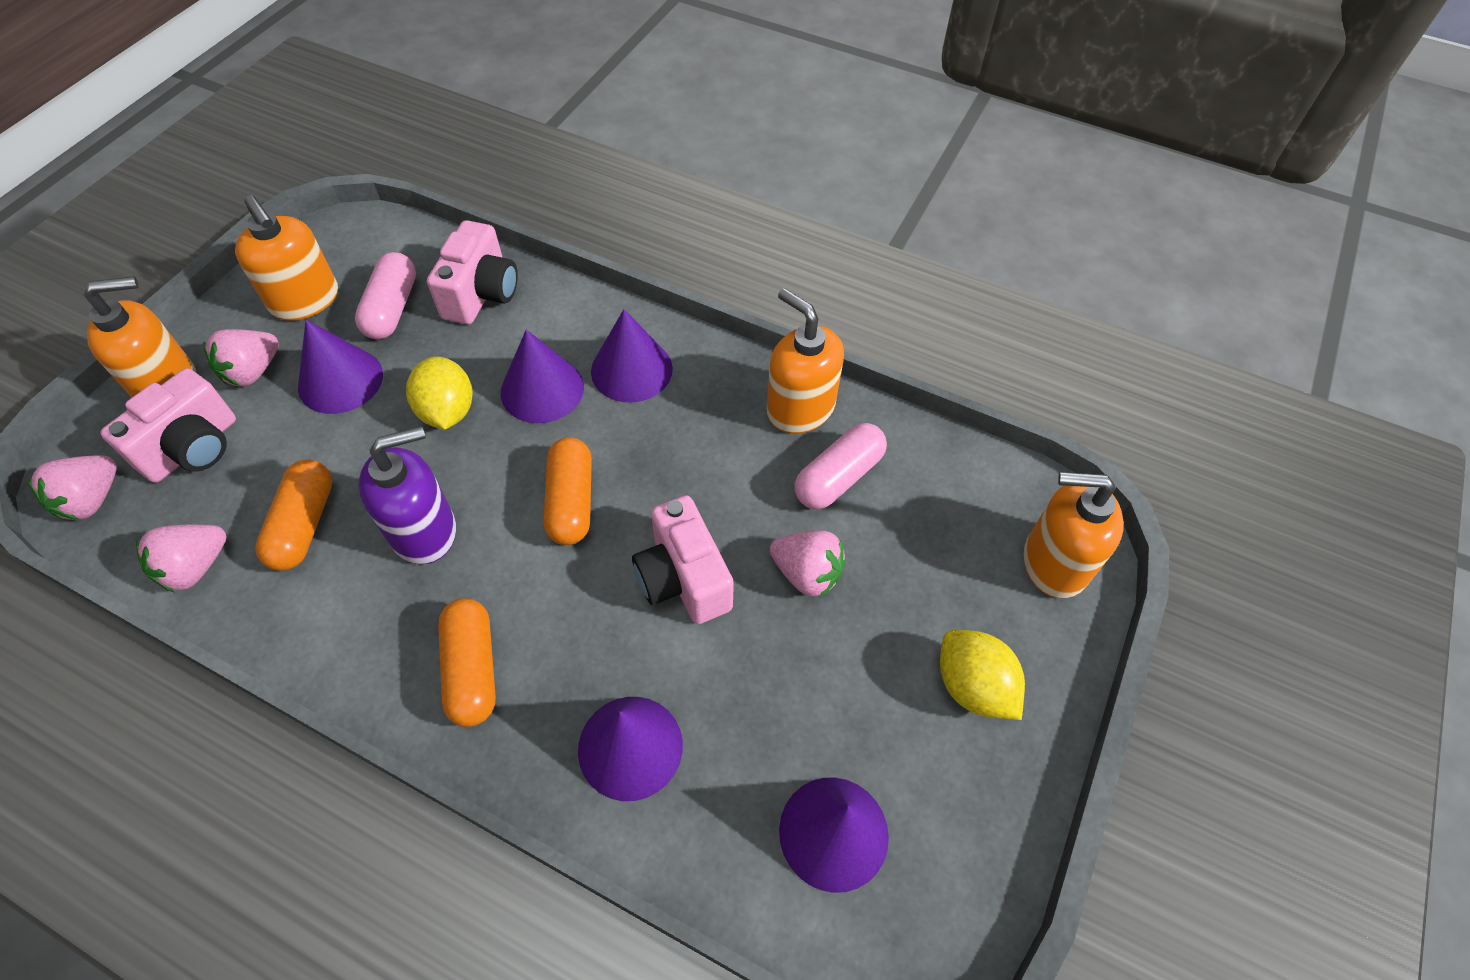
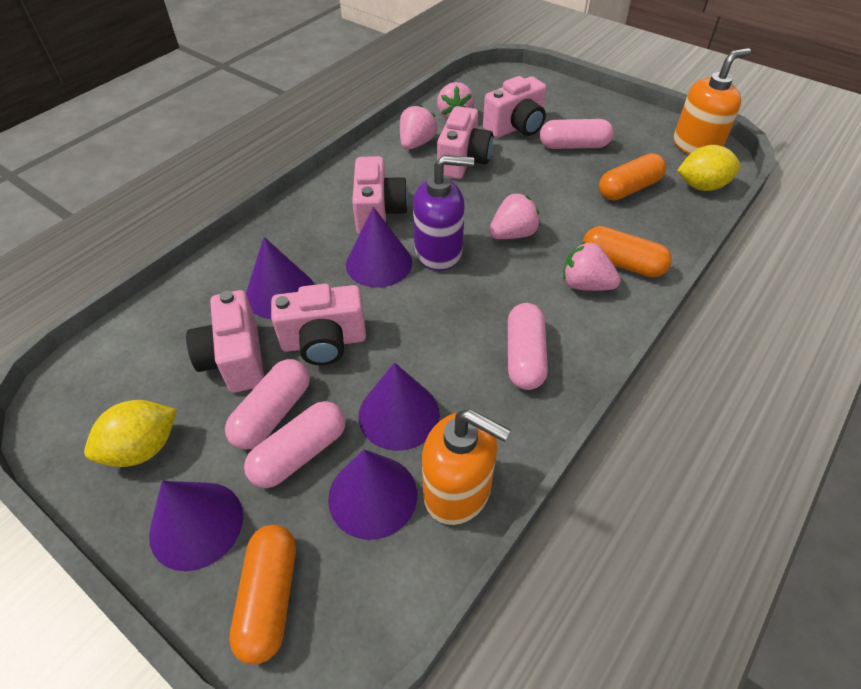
orange soap dispenser: [84,276,197,397] [235,195,338,321] [767,288,844,434] [1024,472,1124,598] = 4 -> [422,409,511,525] [674,48,751,155] = 2
pink camera: [100,368,236,483] [427,220,518,325] [632,495,734,624] = 3 -> [186,290,264,393] [271,284,366,365] [352,156,408,235] [437,106,493,179] [483,76,547,138] = 5
pink capsule: [355,252,416,339] [795,423,887,509] = 2 -> [225,359,310,450] [244,401,346,488] [508,303,548,390] [540,119,614,149] = 4

